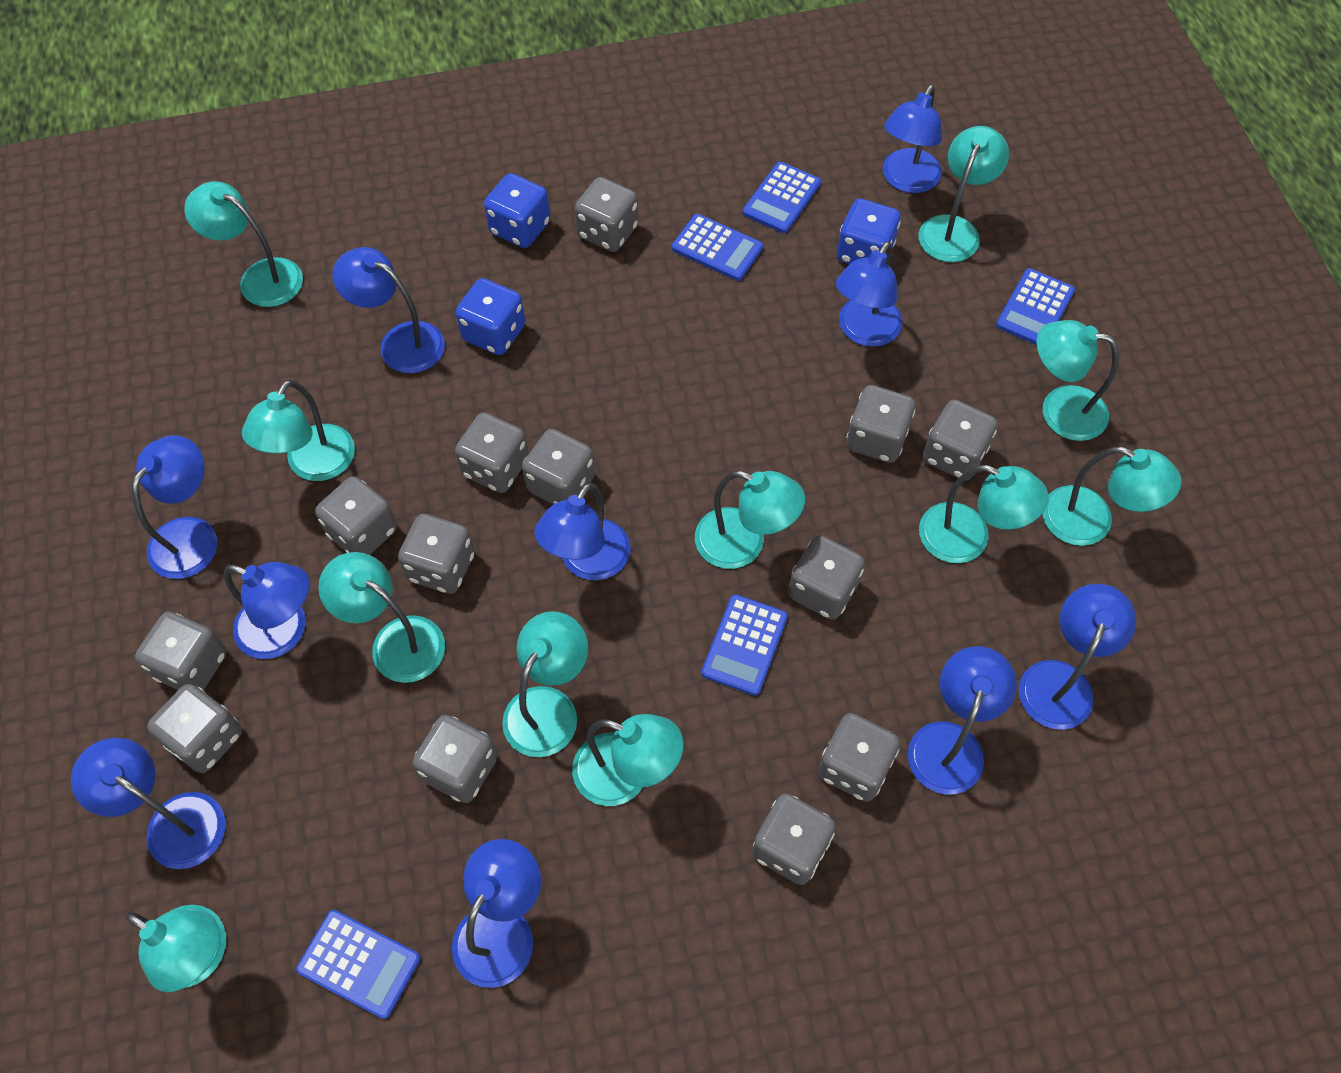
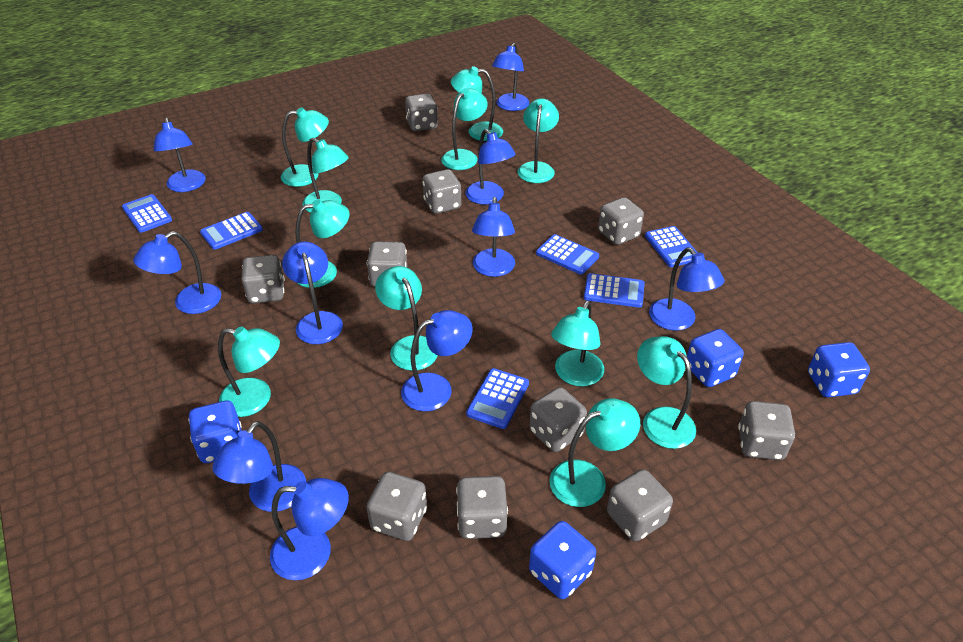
blue calculator: [296,910,420,1019] [672,214,763,281] [701,594,788,696] [743,162,821,233] [996,268,1075,345] = 5 -> [122,194,172,233] [200,212,263,250] [466,368,529,429] [536,234,599,275] [584,273,645,308] [645,226,698,267] = 6
blue dice: [456,278,525,355] [484,173,550,248] [837,198,901,264] = 3 -> [188,400,242,463] [529,521,596,599] [687,329,744,387] [808,342,870,397] = 4
grey dice: [135,612,227,690] [147,684,242,773] [315,476,397,555] [398,514,475,594] [412,715,497,803] [455,413,529,493] [522,429,595,505] [575,177,638,252] [752,794,836,885] [788,535,865,620] [818,713,900,802] [846,385,916,463] [923,400,998,480] = 13 -> [241,255,284,304] [366,472,427,541] [367,241,407,287] [405,93,438,132] [423,169,461,214] [456,476,508,539] [529,387,587,452] [598,197,644,245] [607,469,673,541] [738,401,795,460] = 10

